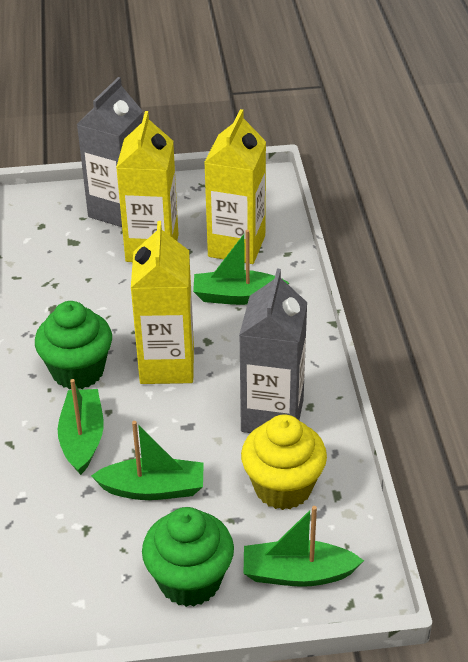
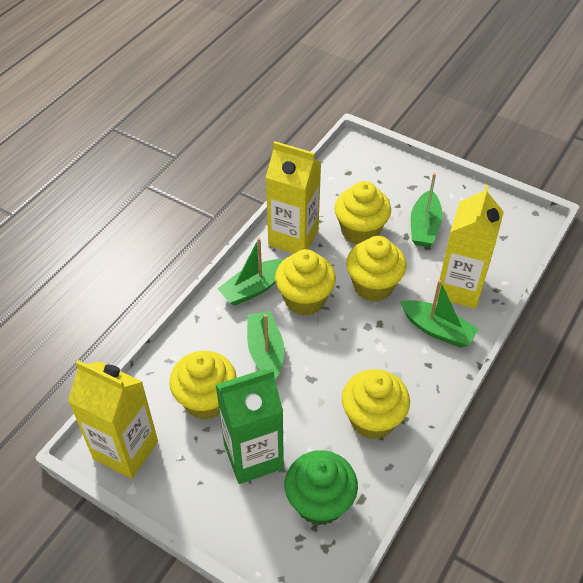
green carton: none = 0 -> [216,369,284,484] = 1
green cupcake: [35,301,112,389] [142,507,234,607] = 2 -> [285,450,358,525] = 1
grey carton: [77,77,143,227] [239,269,307,433] = 2 -> none = 0
yellow cupcake: [241,415,327,510] = 1 -> [169,351,237,420] [275,249,336,316] [334,181,391,245] [342,369,410,439] [346,236,406,302] = 5

